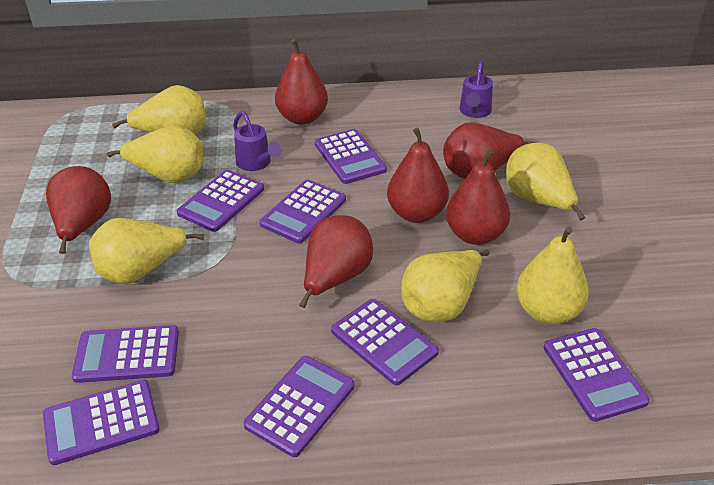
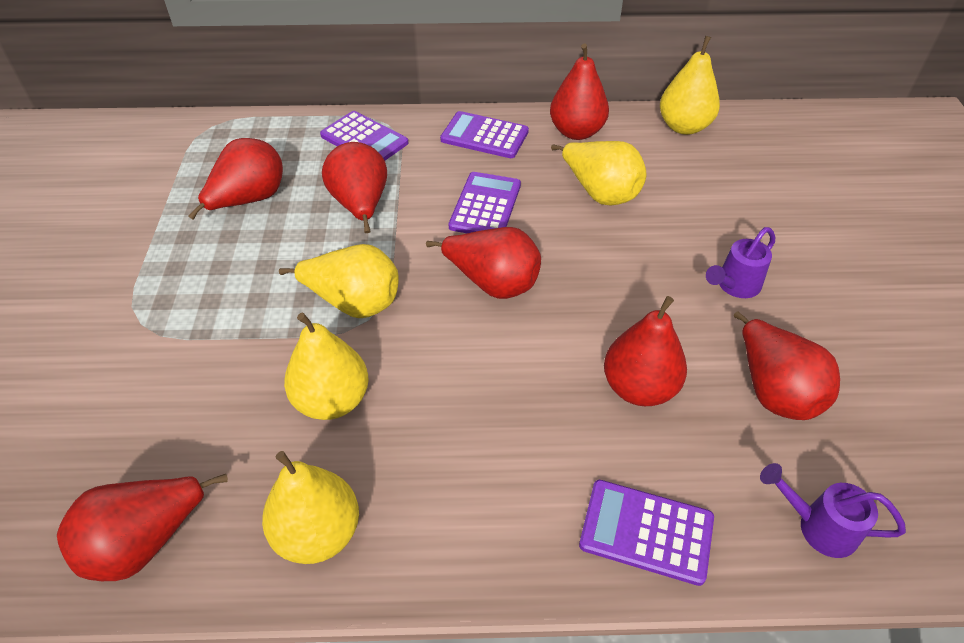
purple calculator: [43,380,160,465] [72,325,179,383] [177,170,264,232] [244,356,355,457] [259,180,346,243] [315,129,387,184] [331,299,439,386] [544,328,650,422] = 8 -> [320,111,408,160] [440,111,529,158] [449,172,521,233] [579,480,714,586] = 4
red pear: [46,166,111,254] [275,39,328,125] [299,215,373,308] [387,128,449,223] [443,122,536,179] [446,149,510,245] = 6 -> [57,474,228,581] [188,138,283,220] [322,142,387,233] [426,227,541,299] [550,44,609,140] [604,296,687,406] [734,312,840,420] = 7
yellow pear: [89,218,204,284] [107,125,203,183] [112,85,206,135] [401,250,490,322] [506,143,585,220] [516,226,589,325] = 6 -> [262,451,359,564] [279,244,399,318] [284,313,369,420] [551,141,647,206] [660,36,720,135] = 5

